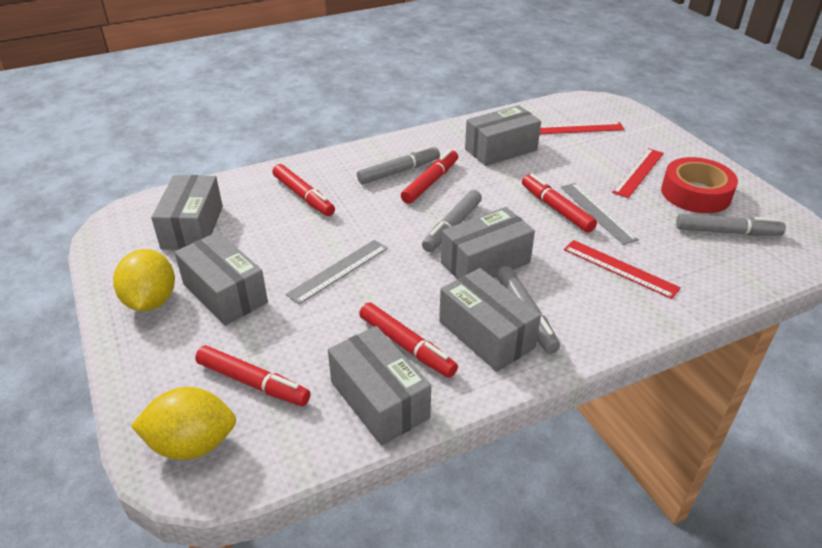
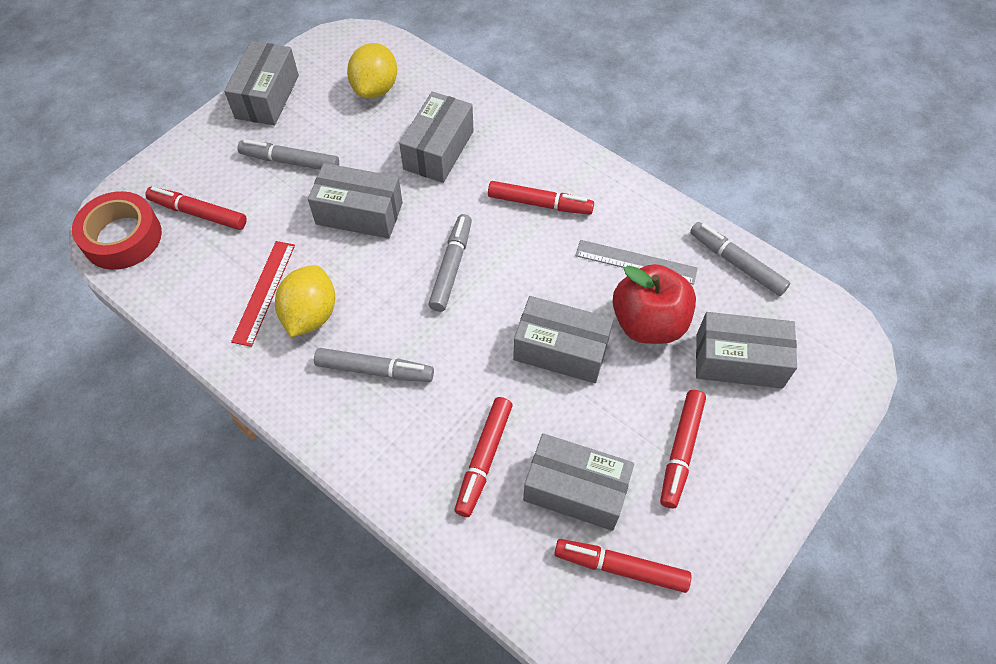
grey ruler: [286,240,388,304] [561,183,639,245] = 2 -> [575,240,698,285] = 1
red apple: none = 0 -> [612,264,696,344] = 1
red ruler: [540,122,625,134] [564,240,681,299] [612,148,664,198] = 3 -> [231,241,295,347] = 1

